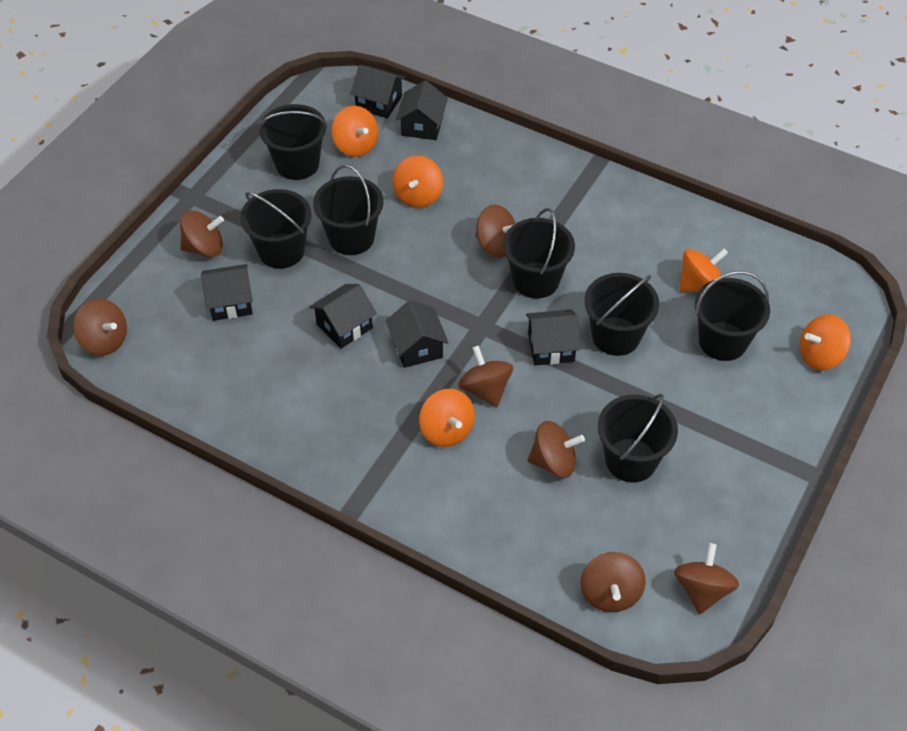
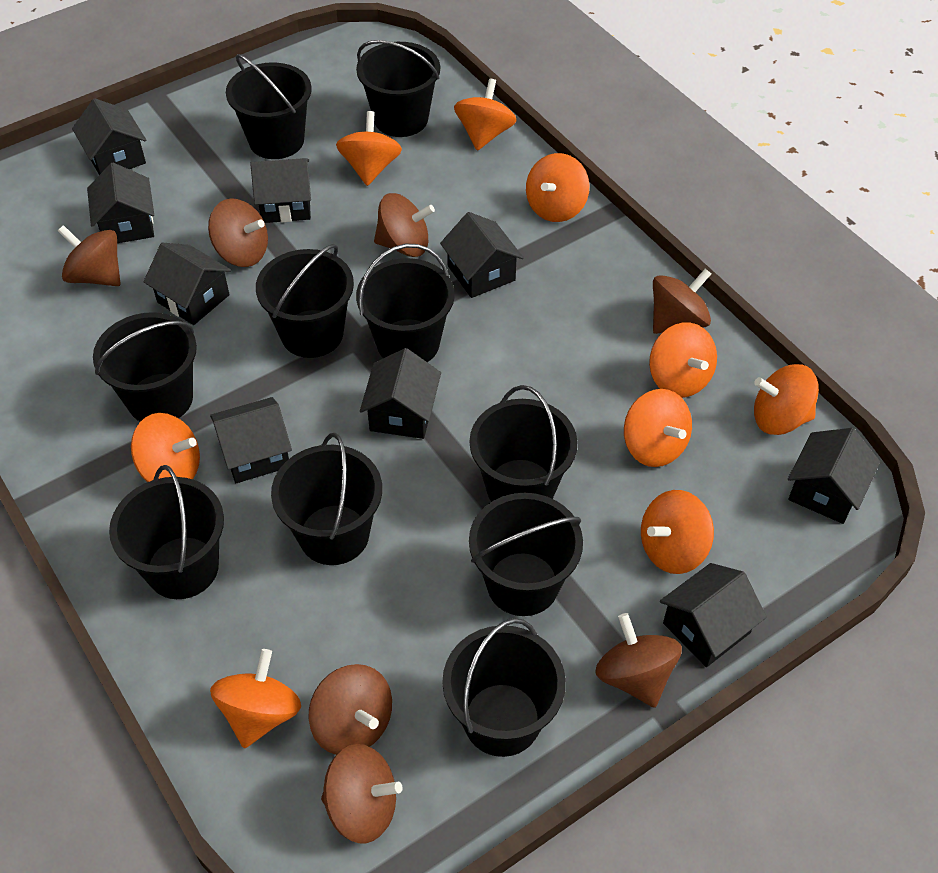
black bucket: [240,189,312,269] [258,104,328,180] [313,165,384,255] [503,208,575,299] [584,273,659,356] [597,393,678,482] [695,271,770,361] = 7 -> [93,312,197,422] [109,465,224,599] [226,54,312,159] [256,244,354,358] [271,433,382,565] [356,40,440,137] [356,244,455,362] [442,618,566,757] [469,493,583,616] [470,385,577,502] = 10
black house: [201,264,253,321] [309,284,377,349] [350,65,405,118] [386,300,449,368] [396,80,448,140] [526,309,580,365] = 6 -> [72,98,146,175] [87,163,154,243] [143,242,231,325] [210,397,292,483] [250,158,311,223] [360,348,441,439] [440,212,524,298] [660,563,767,667] [788,428,880,524] = 9
orange spinning top: [332,106,378,157] [392,156,443,208] [419,389,475,447] [679,249,728,292] [800,314,851,371] = 5 -> [131,413,200,482] [210,649,301,748] [336,111,402,186] [454,78,517,151] [526,153,590,222] [624,389,692,467] [641,490,714,574] [649,323,717,398] [754,364,819,435] = 9

